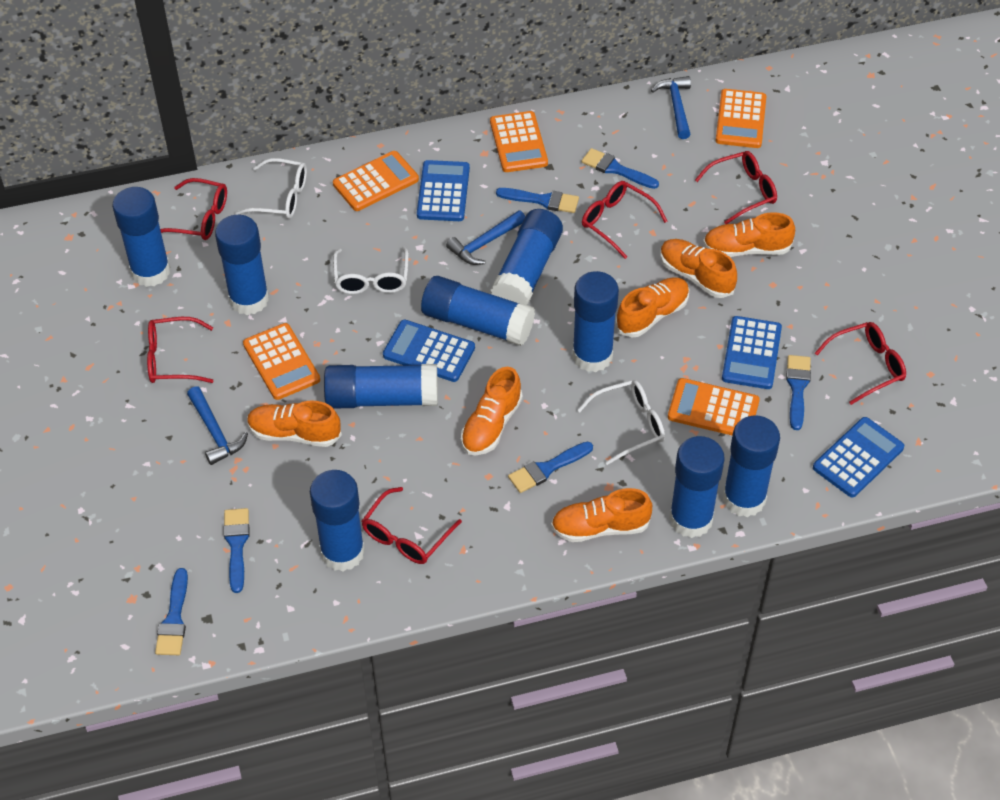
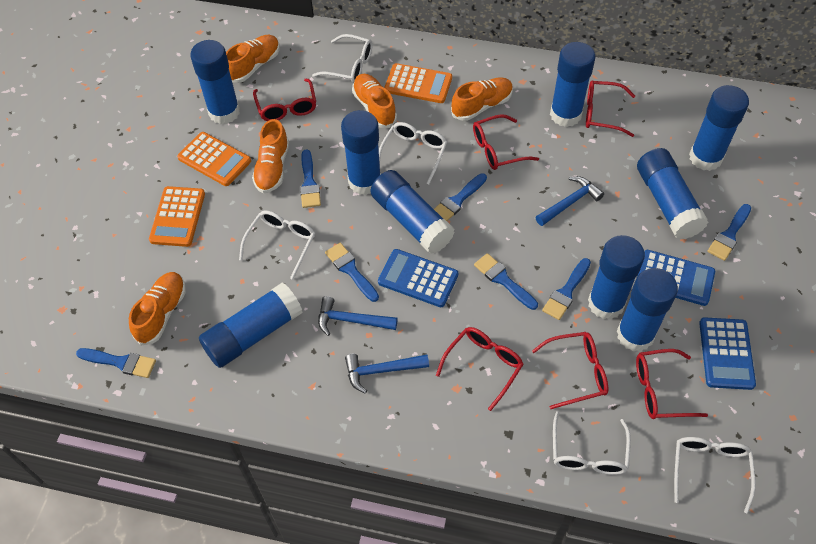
blue brush: [155,568,188,655] [224,508,250,593] [496,188,579,213] [508,441,593,493] [582,148,659,189] [786,355,811,430] = 6 -> [76,348,156,378] [300,150,321,208] [325,243,379,302] [434,173,487,221] [474,253,538,310] [542,258,591,320] [707,204,751,261] = 7
blue calculator: [383,320,475,382] [417,160,470,221] [722,316,782,389] [813,417,904,497] = 4 -> [378,249,458,307] [638,250,715,306] [699,317,756,390] = 3
orange calculator: [243,323,320,400] [333,151,419,211] [490,111,548,172] [668,378,760,435] [716,89,766,148] = 5 -> [149,186,205,247] [177,132,251,186] [384,63,452,103] = 3
orange shoe: [247,400,342,447] [461,367,523,455] [551,488,652,542] [615,277,689,337] [660,239,737,298] [703,212,795,257] = 6 -> [129,272,186,346] [226,35,280,83] [252,119,289,193] [352,74,397,128] [451,77,513,121] = 5
white glasses: [235,158,307,219] [333,247,409,294] [578,380,665,465] = 3 -> [239,210,315,280] [312,34,373,83] [379,122,447,185] [553,411,631,475] [674,437,756,514] = 5

